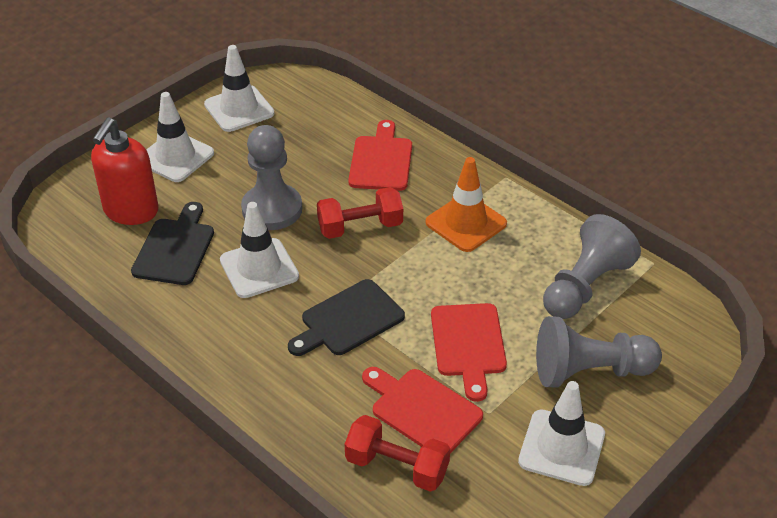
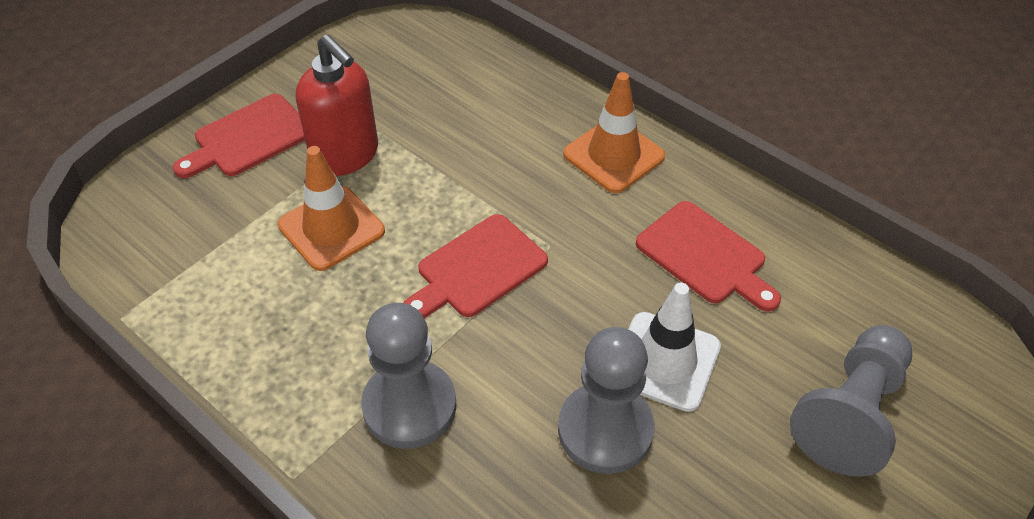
black cutting board: [131,202,214,285] [288,279,405,356] = 2 -> none = 0
orange traffic cone: [426,157,507,252] = 1 -> [278,146,385,271] [563,72,665,193] = 2
red dumbbell: [317,187,403,239] [345,415,450,492] = 2 -> none = 0
white traffic cone: [146,92,214,182] [204,45,274,132] [220,202,299,298] [518,381,605,486] = 4 -> [628,283,721,412] = 1

